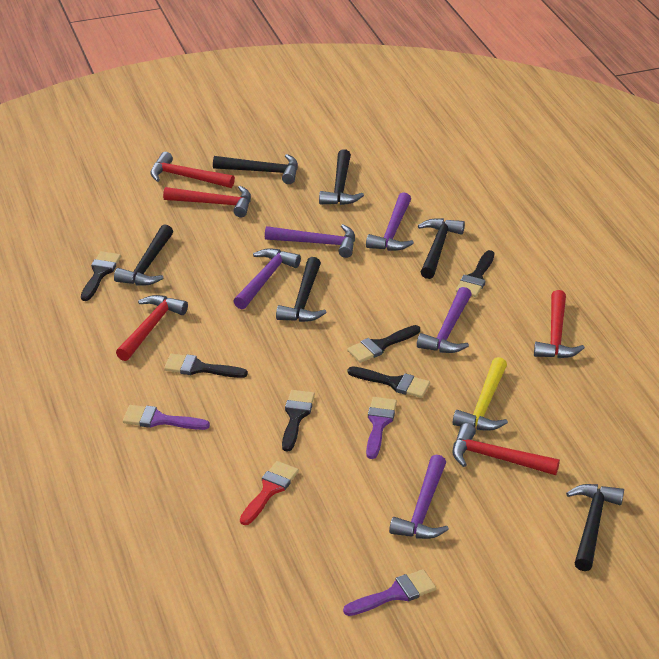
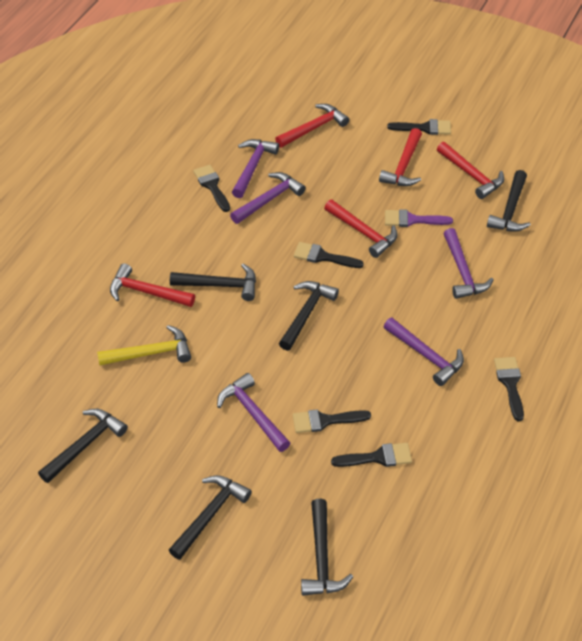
purple brush: [123,405,210,430] [343,569,436,616] [366,397,397,459] = 3 -> [385,209,453,227] = 1
red brush: [240,461,299,525] = 1 -> none = 0

